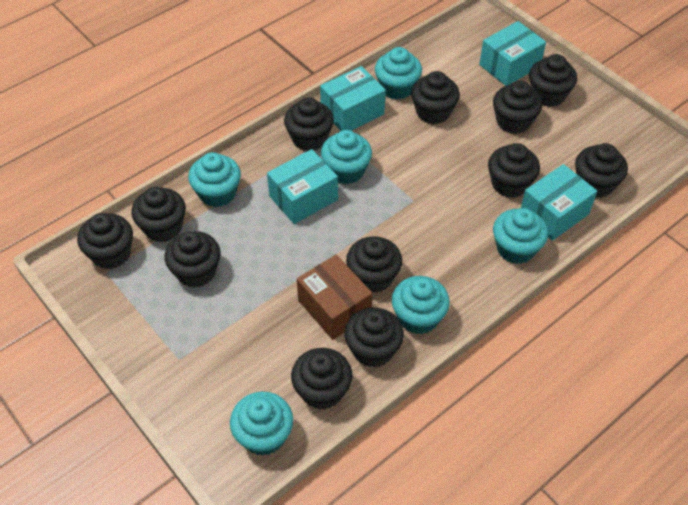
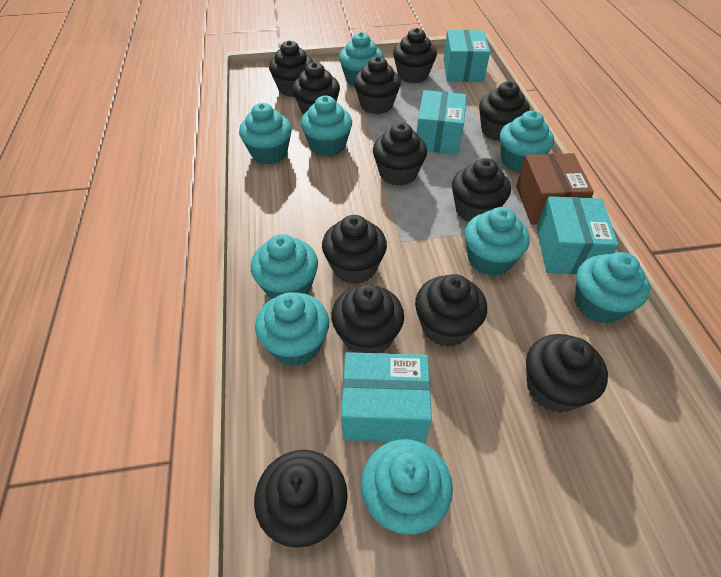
turquoise cupcake: [188,152,241,207] [230,392,293,456] [321,130,372,184] [375,47,422,100] [392,276,450,334] [493,208,548,264] = 6 -> [239,103,292,164] [251,234,318,299] [255,292,329,366] [301,96,352,157] [339,32,383,87] [361,439,453,534] [464,207,530,276] [500,111,554,172] [575,252,650,324] = 9

